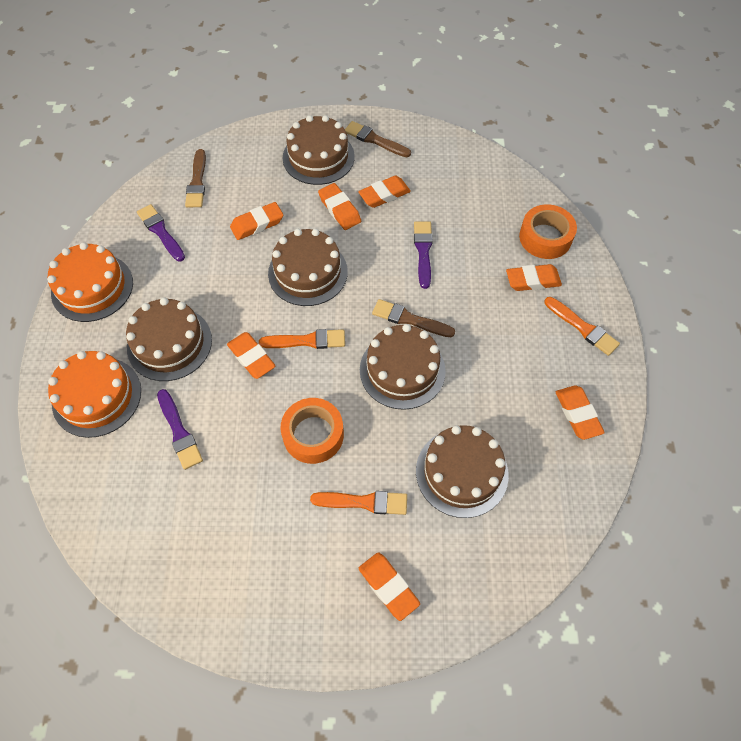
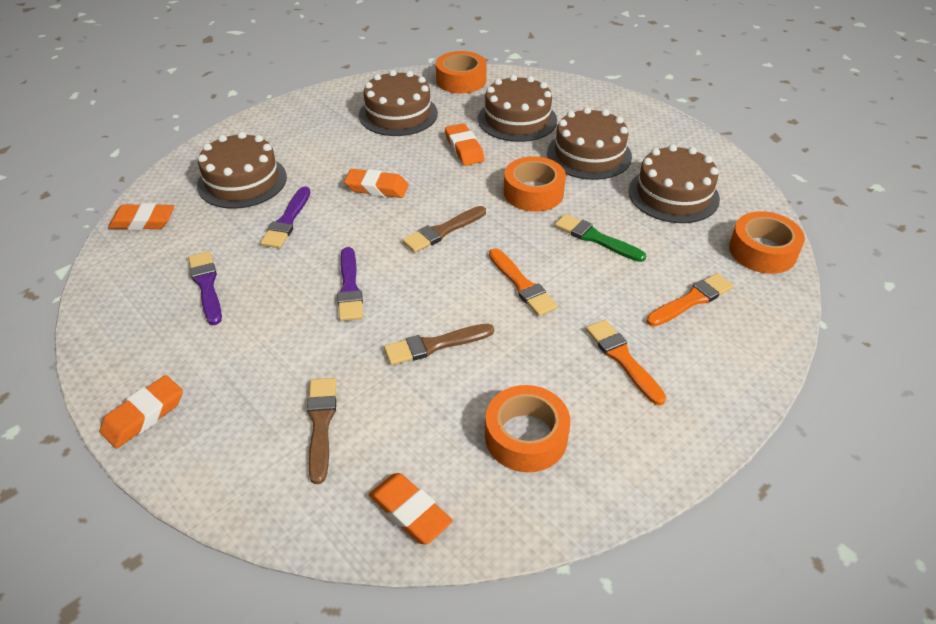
green brush: none = 0 -> [554,214,646,262] = 1
orange cake: [47,242,133,322] [48,351,141,438] = 2 -> none = 0
orange eraser: [227,332,276,379] [230,202,283,240] [318,183,361,230] [358,176,411,208] [359,552,420,621] [506,264,562,291] [556,385,605,440] = 7 -> [100,375,183,449] [108,203,174,230] [344,169,409,198] [369,473,453,544] [445,123,485,166] = 5
orange tape: [281,398,344,464] [519,204,577,259] = 2 -> [436,51,486,94] [485,385,570,473] [504,156,566,212] [729,211,805,274] = 4

